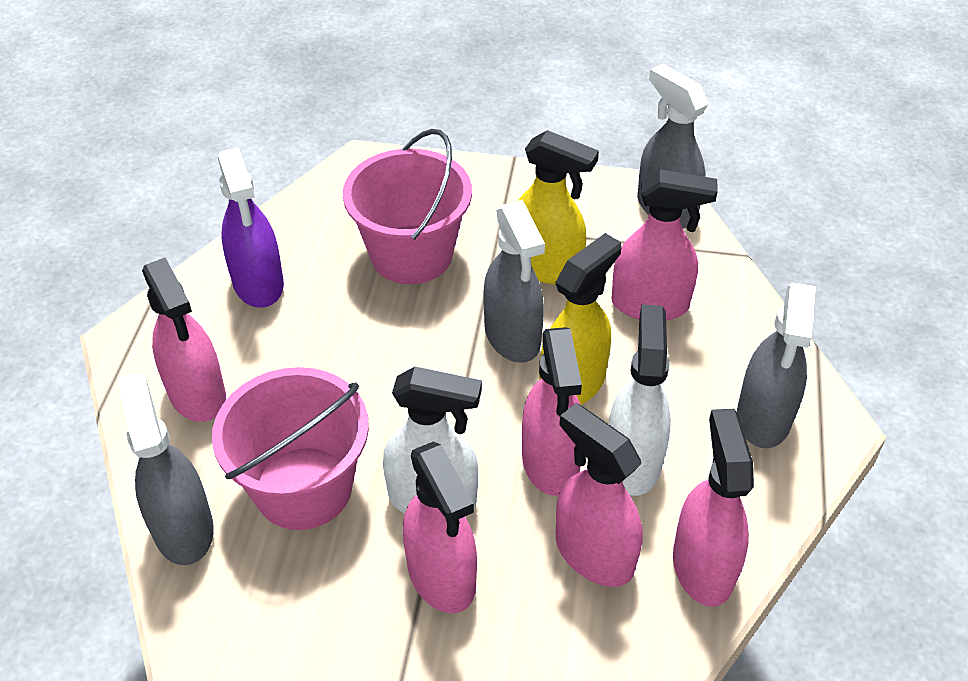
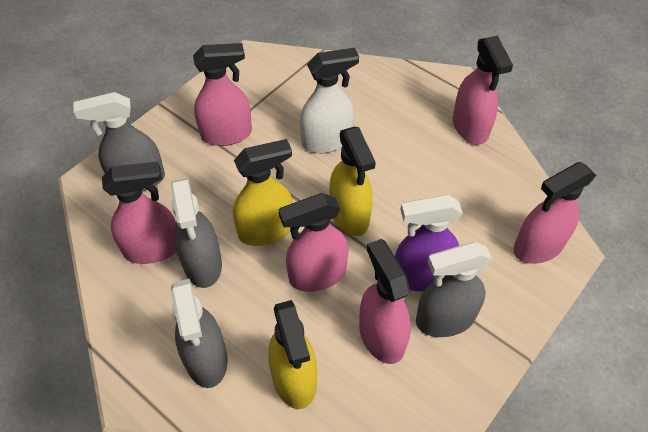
pink bucket: [212,367,369,530] [343,129,472,284] = 2 -> none = 0
white spray bottle: [383,367,482,513] [609,304,671,496] = 2 -> [300,48,359,153] = 1
yellow spray bottle: [518,130,599,284] [539,233,621,405] = 2 -> [233,139,293,246] [268,300,317,409] [330,127,376,236] = 3

